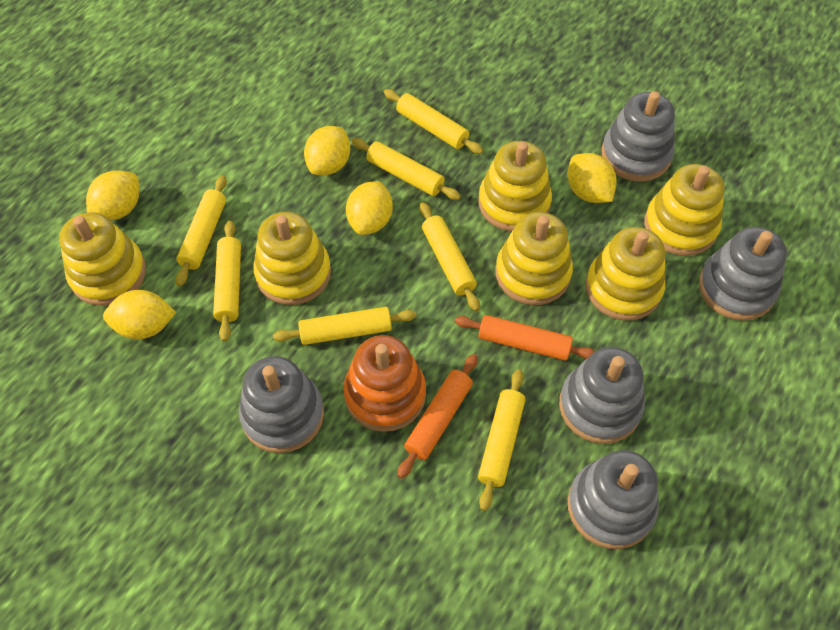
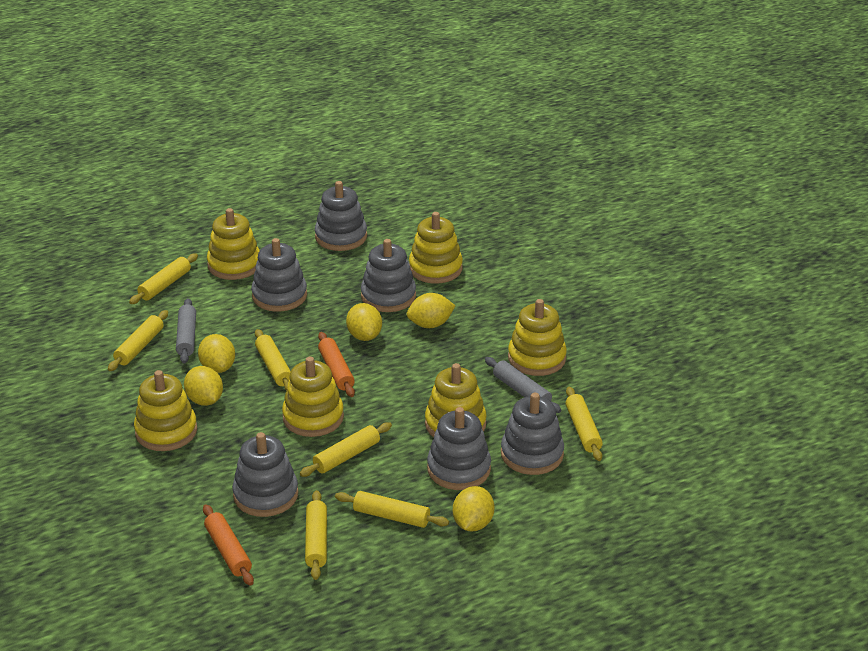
grey rolling pin: none = 0 -> [176,298,196,363] [485,357,561,413] = 2
grey stacking toy: [239,356,324,453] [559,347,645,444] [568,450,659,549] [602,91,675,182] [699,227,787,321] = 5 -> [232,432,298,517] [251,238,307,312] [315,181,367,251] [361,239,416,312] [427,407,491,490] [501,393,564,475] = 6
orange stacking toy: [343,335,426,432] = 1 -> none = 0

